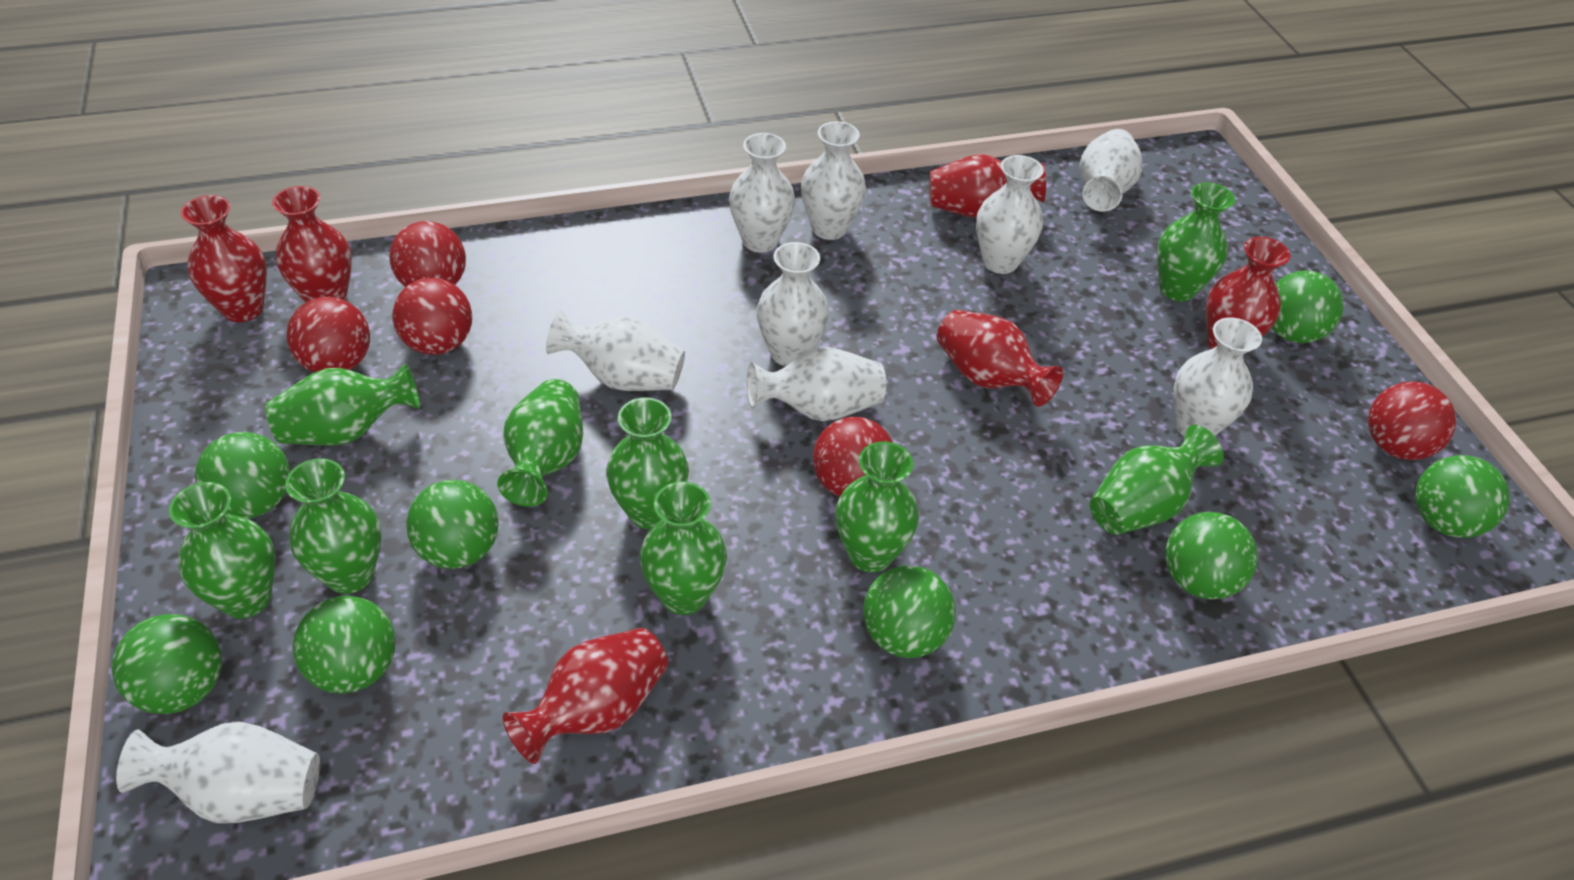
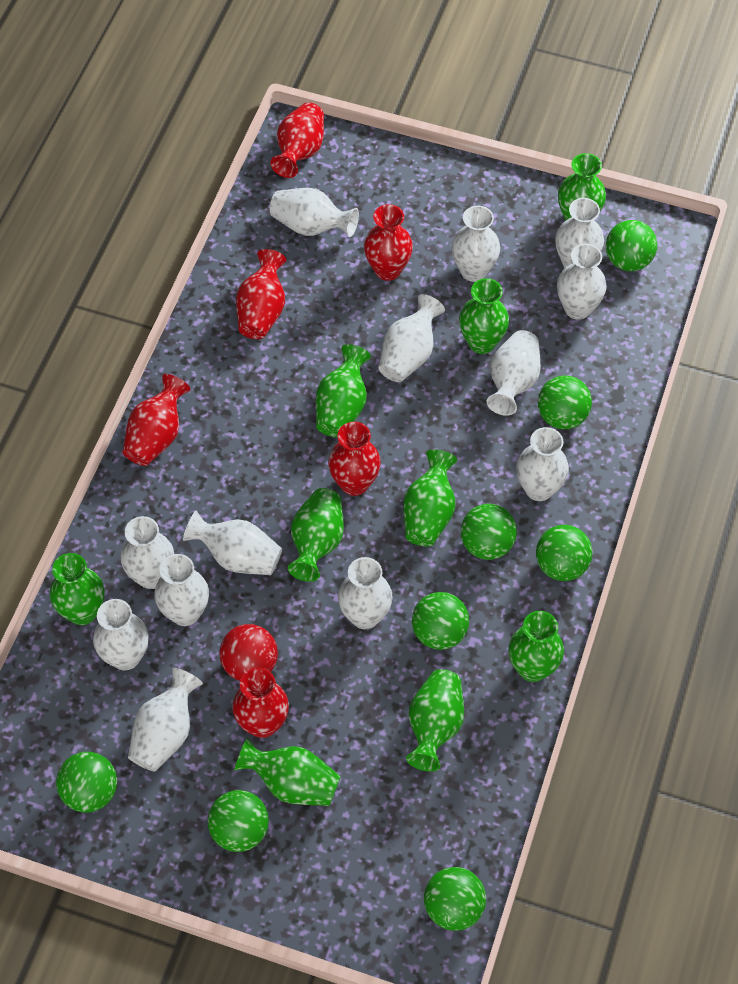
red ball: [287,297,370,372] [389,221,466,287] [392,278,472,355] [813,417,893,497] [1368,381,1456,460] = 5 -> [220,624,278,681] = 1
white vase: [116,722,320,823] [546,310,685,391] [729,133,795,253] [747,347,886,421] [757,242,829,366] [801,121,866,240] [976,155,1044,274] [1080,129,1142,212] [1174,317,1262,436] = 9 -> [93,599,148,670] [120,516,174,589] [128,668,203,772] [154,554,209,626] [183,511,282,575] [270,188,359,237] [338,557,393,629] [378,294,445,382] [451,206,500,282] [487,330,541,416] [516,427,569,501] [555,198,604,268] [557,244,607,320] = 13

